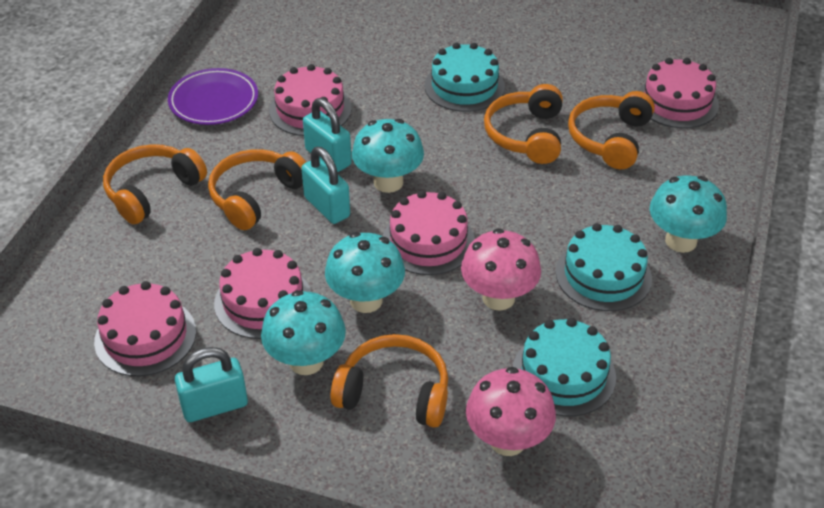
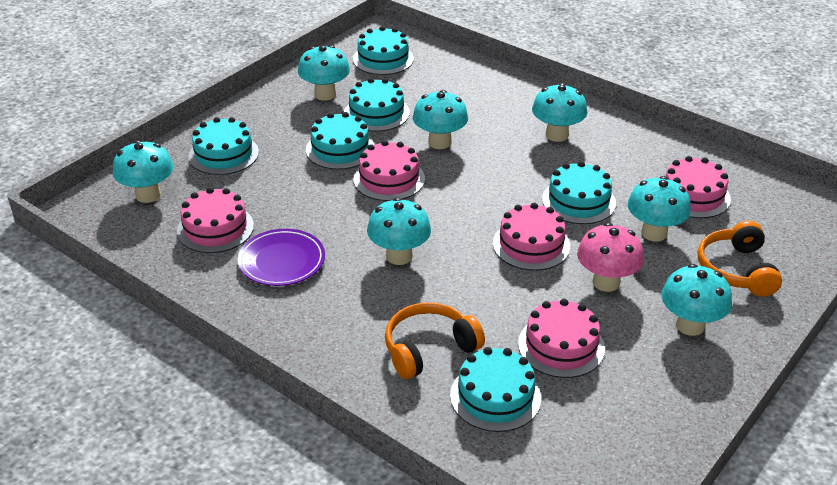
orange headphones: [103,144,207,225] [208,149,306,230] [331,334,448,428] [484,84,563,164] [568,91,655,169] = 5 -> [385,302,485,379] [698,221,782,297] = 2
pink mushroom: [461,228,541,311] [466,367,556,456] = 2 -> [577,223,644,292] = 1
turquoise cake: [425,43,505,112] [513,318,616,417] [556,223,652,311] = 3 -> [189,117,259,175] [306,112,374,170] [344,78,410,132] [353,26,414,75] [450,347,541,432] [542,161,616,224] = 6
turquoise mushroom: [261,290,346,375] [325,232,405,313] [352,119,424,193] [650,175,727,253] = 4 -> [113,140,174,203] [298,45,350,101] [367,198,431,265] [413,90,468,149] [532,83,587,142] [627,176,691,241] [661,264,732,336] = 7
turquoise padlock: [175,347,248,422] [301,147,350,224] [303,98,352,172] = 3 -> none = 0

